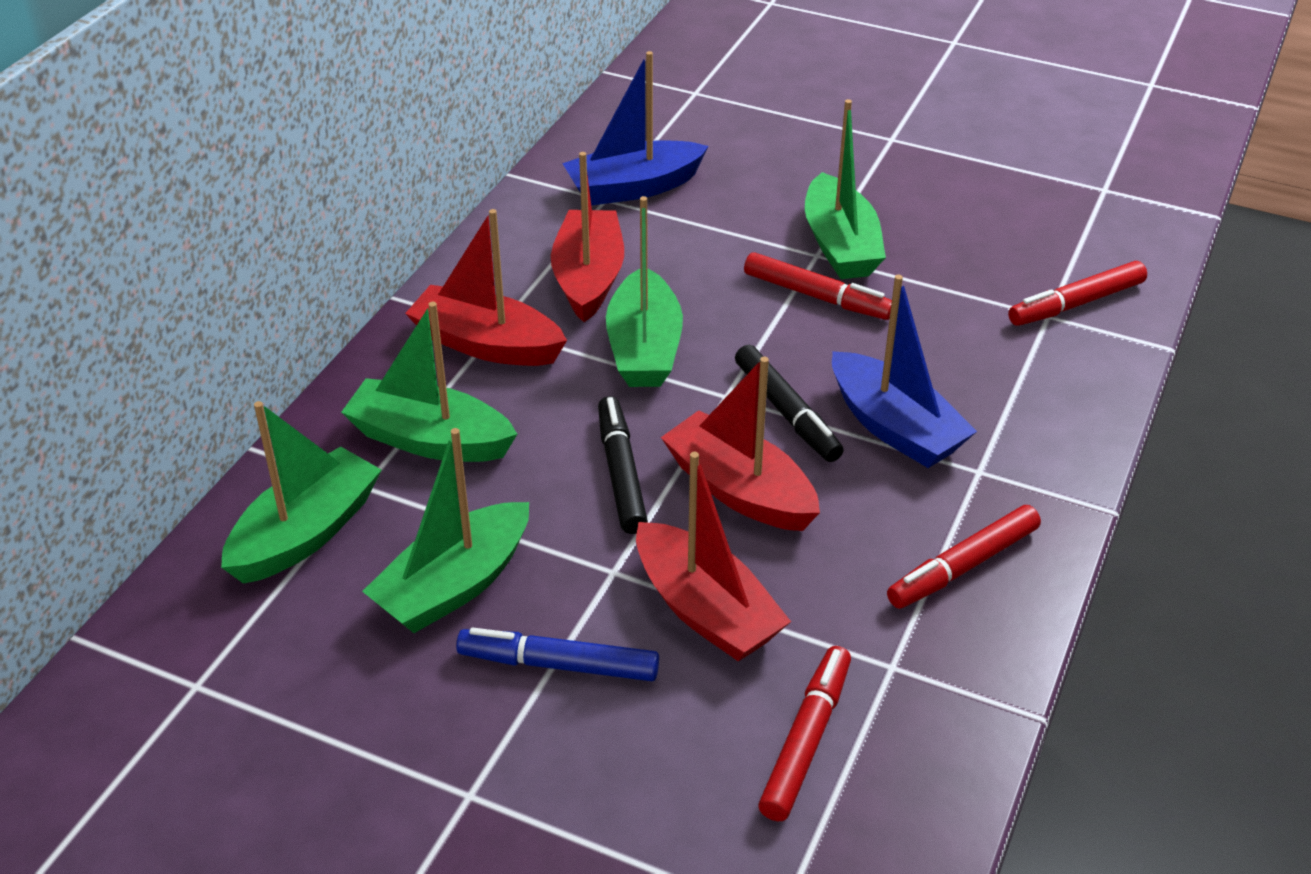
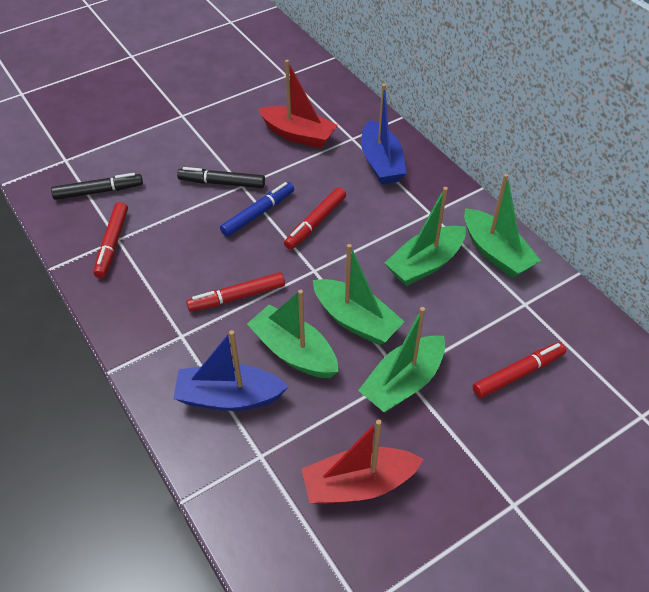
red boat: [405,209,567,366] [551,152,624,322] [636,452,791,662] [661,357,820,531] = 4 -> [258,60,338,148] [301,419,423,504] = 2

